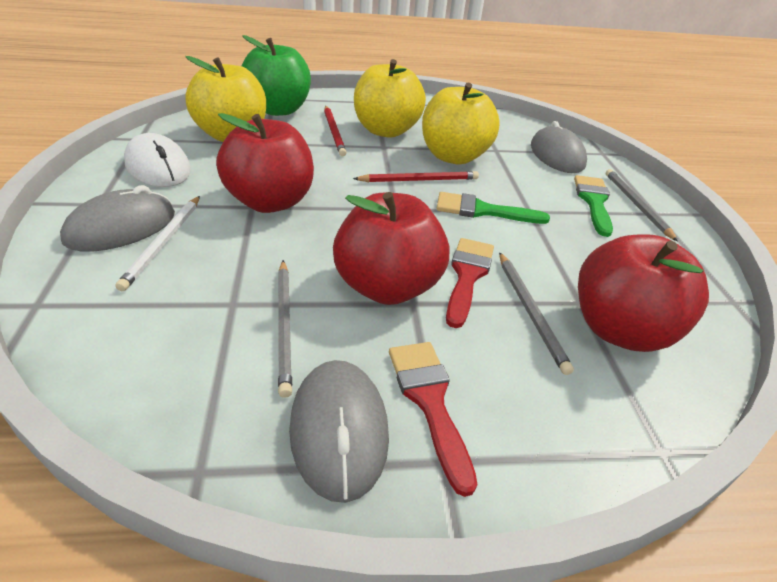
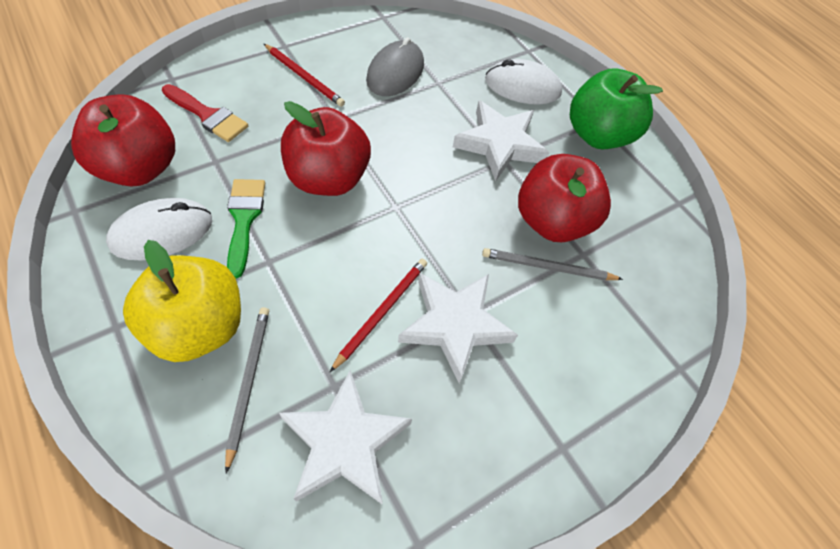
green brush: [436,192,550,224] [574,175,613,237] = 2 -> [227,179,265,278] = 1
grey mouse: [60,185,175,252] [289,360,389,503] [531,121,587,173] = 3 -> [366,37,424,96] = 1
grey pencil: [278,260,292,398] [499,252,574,375] [606,169,678,242] = 3 -> [225,307,269,474] [482,248,623,281] = 2
red brush: [389,342,477,497] [446,238,494,328] = 2 -> [162,84,248,142] = 1
white mouse: [124,133,191,187] = 1 -> [106,198,212,261] [485,59,562,105] = 2
white pencil: [115,196,200,291] = 1 -> none = 0
white star: none = 0 -> [279,370,412,504] [398,273,518,383] [453,100,549,181] = 3
yellow apple: [185,56,266,142] [354,59,426,137] [422,83,500,164] = 3 -> [123,240,241,362] = 1

